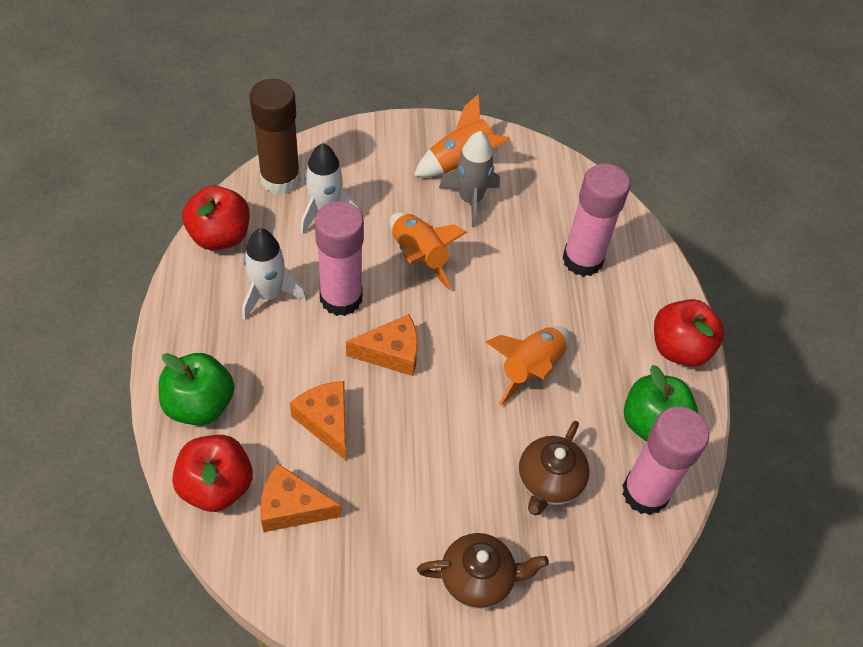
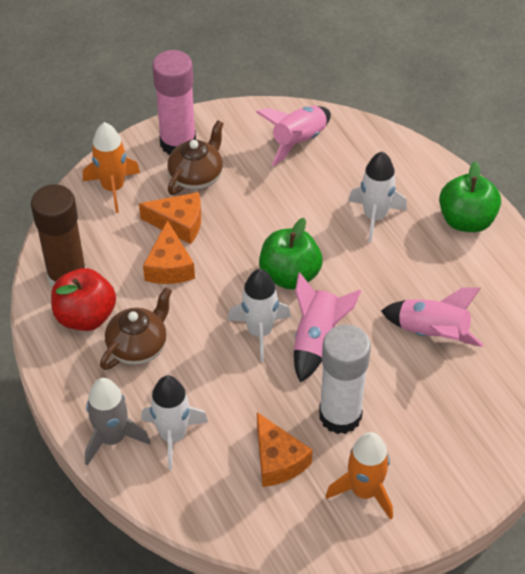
orange rocket: [390,212,467,291] [414,94,510,177] [486,327,570,406] = 3 -> [83,122,140,213] [326,432,393,520] = 2
pink glue stick: [315,201,364,316] [562,163,630,277] [622,407,709,515] = 3 -> [152,50,196,155] = 1
pink rocket: none = 0 -> [256,106,331,166] [294,272,361,383] [381,287,484,347] = 3
red apple: [172,435,253,512] [182,186,250,250] [654,299,725,367] = 3 -> [51,268,116,331] = 1
white glue stick: none = 0 -> [319,324,371,434] = 1
white rocket: [242,228,307,320] [300,143,359,234] = 2 -> [141,375,208,470] [227,269,291,362] [348,152,407,243] = 3

